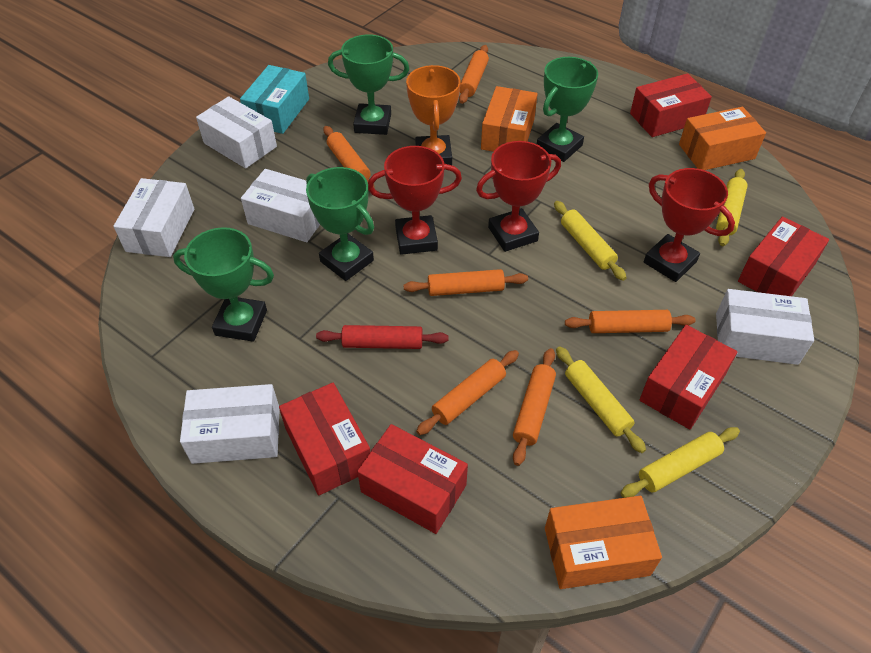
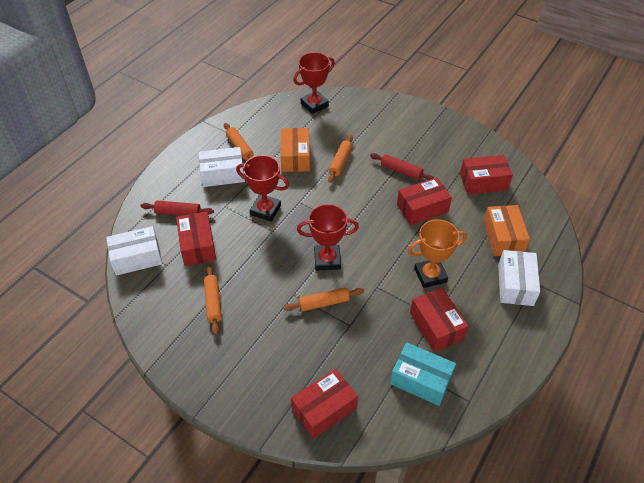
green trophy: [173,227,274,342] [306,167,374,281] [328,34,409,135] [537,57,598,162] = 4 -> none = 0
orange box: [481,86,537,152] [545,496,662,589] [679,107,766,170] = 3 -> [280,128,310,172] [483,205,530,256] = 2
orange rolling pin: [323,126,375,191] [403,269,528,296] [416,350,519,435] [459,45,489,104] [513,348,556,466] [565,310,695,333] = 6 -> [204,265,222,335] [224,123,254,160] [283,287,364,312] [328,135,353,183] = 4
red rolling pin: [316,325,448,349] = 1 -> [141,201,214,215] [370,153,434,180] = 2
white box: [113,178,194,257] [180,384,280,464] [196,96,277,168] [241,169,320,242] [716,289,814,365] = 5 -> [106,226,162,276] [199,147,245,187] [498,250,540,306] = 3
yellow rolling pin: [554,201,626,281] [556,346,646,453] [620,427,740,498] [716,169,748,246] = 4 -> none = 0

